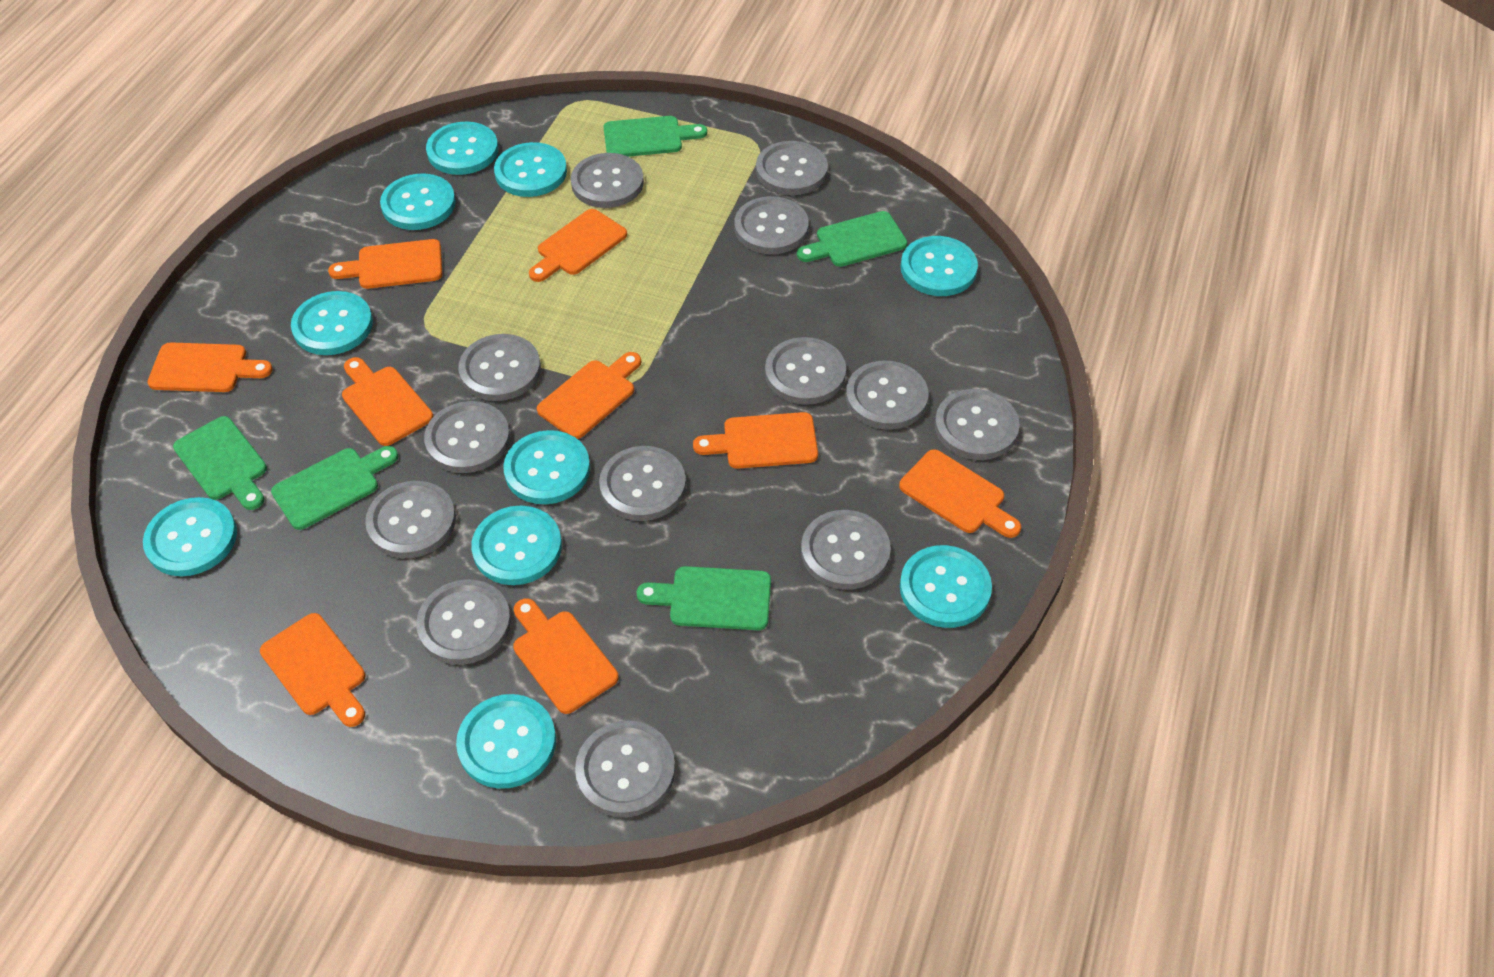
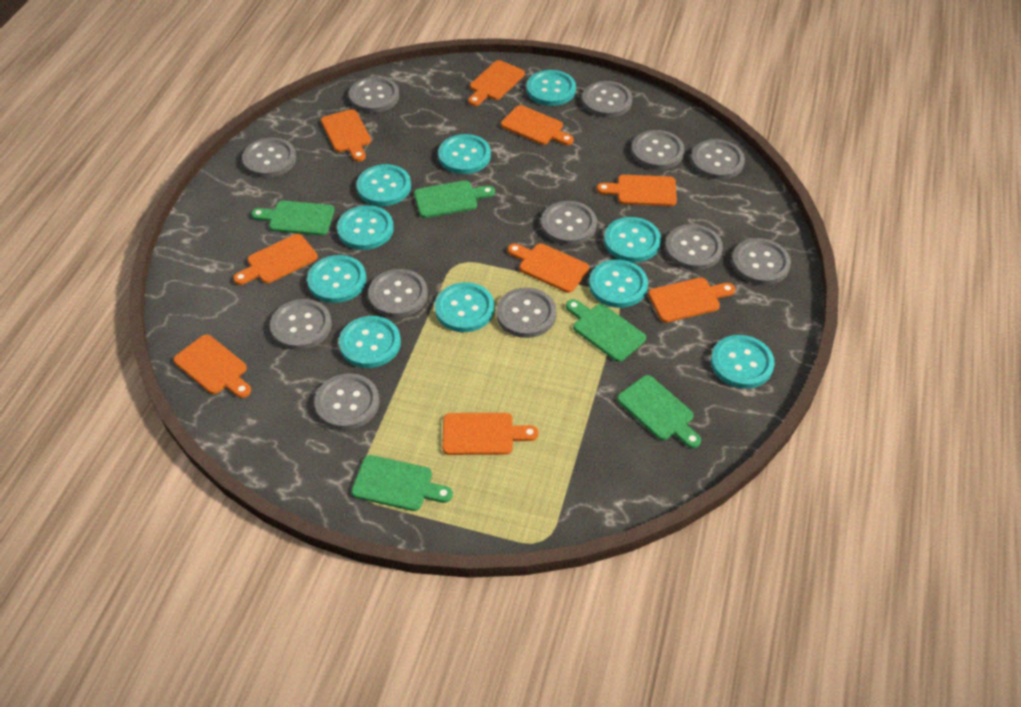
grey button: [365,481,456,558] [416,579,511,665] [424,401,510,473] [458,334,541,401] [571,153,644,208] [575,721,675,817] [599,446,686,521] [734,196,809,254] [756,141,828,195] [765,337,846,405] [801,510,891,590] [846,361,929,430] [935,389,1020,460] = 13 -> [242,137,296,178] [270,299,332,350] [314,373,380,430] [349,76,399,113] [368,269,428,318] [496,287,556,338] [541,201,597,245] [582,81,632,118] [631,130,685,170] [665,224,723,270] [691,139,745,180] [732,238,791,285] = 12

